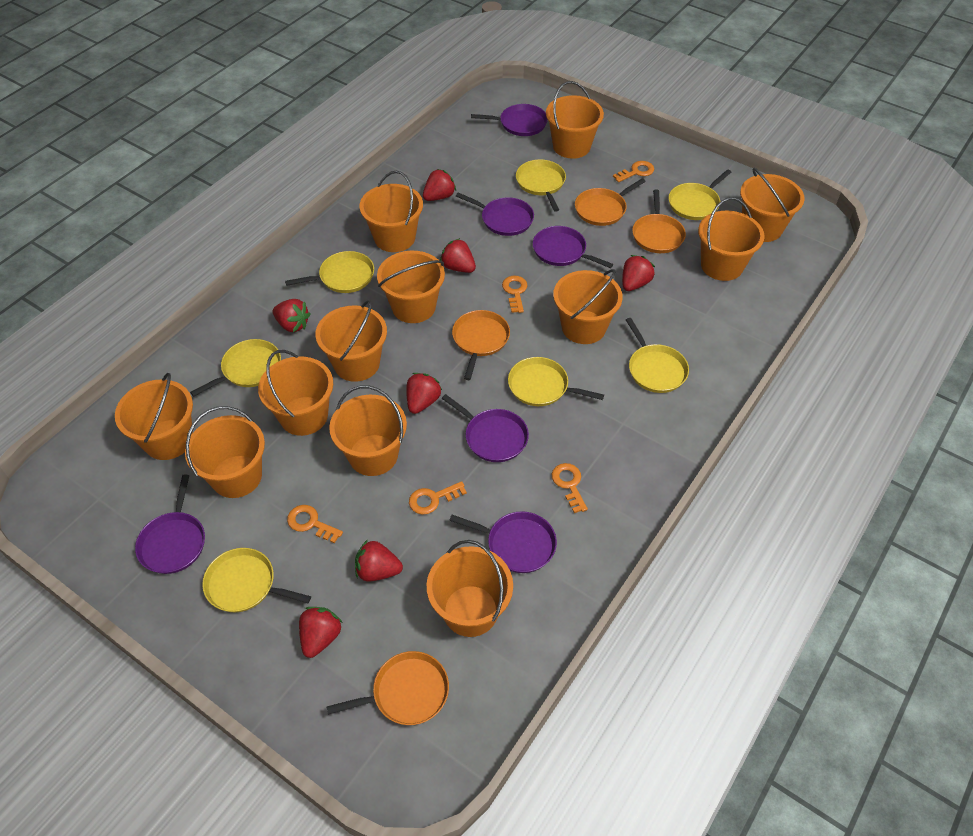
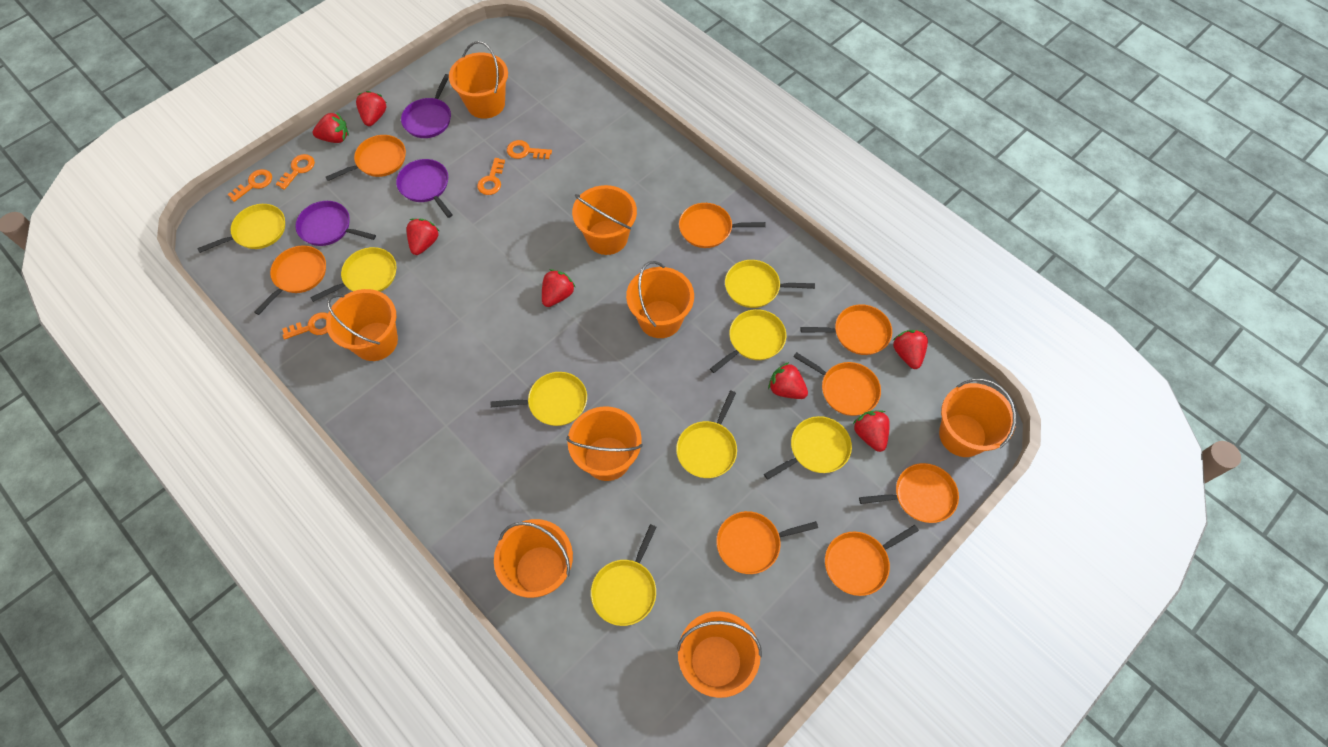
orange bucket: [115,373,193,460] [185,406,265,498] [258,350,333,436] [315,300,387,382] [329,385,407,476] [359,171,423,252] [377,251,445,323] [427,540,513,637] [546,81,604,159] [553,269,623,344] [698,197,765,281] [740,168,805,242] = 12 -> [326,289,398,361] [449,41,508,119] [494,519,573,598] [566,407,643,481] [572,185,637,255] [626,261,694,338] [676,611,762,698] [939,379,1016,457] = 8
orange pan: [326,651,449,725] [452,310,510,380] [575,178,646,226] [632,189,686,253] = 4 -> [254,245,326,315] [326,135,406,181] [679,203,766,248] [717,511,818,574] [793,352,881,416] [800,304,892,355] [825,525,919,596] [859,463,959,523] = 8
purple pan: [135,474,205,574] [442,394,529,462] [449,511,557,573] [456,193,534,236] [471,104,548,136] [533,226,613,268] = 6 -> [295,201,376,246] [396,159,453,218] [401,74,451,138] = 3
yellow pan: [190,339,281,397] [202,548,311,612] [285,251,374,293] [508,357,604,406] [516,159,566,212] [626,318,689,393] [669,169,731,220] = 7 -> [197,204,285,253] [310,247,397,302] [491,372,587,426] [591,524,656,626] [676,390,737,478] [710,309,786,373] [725,260,815,308] [764,416,852,480] = 8

